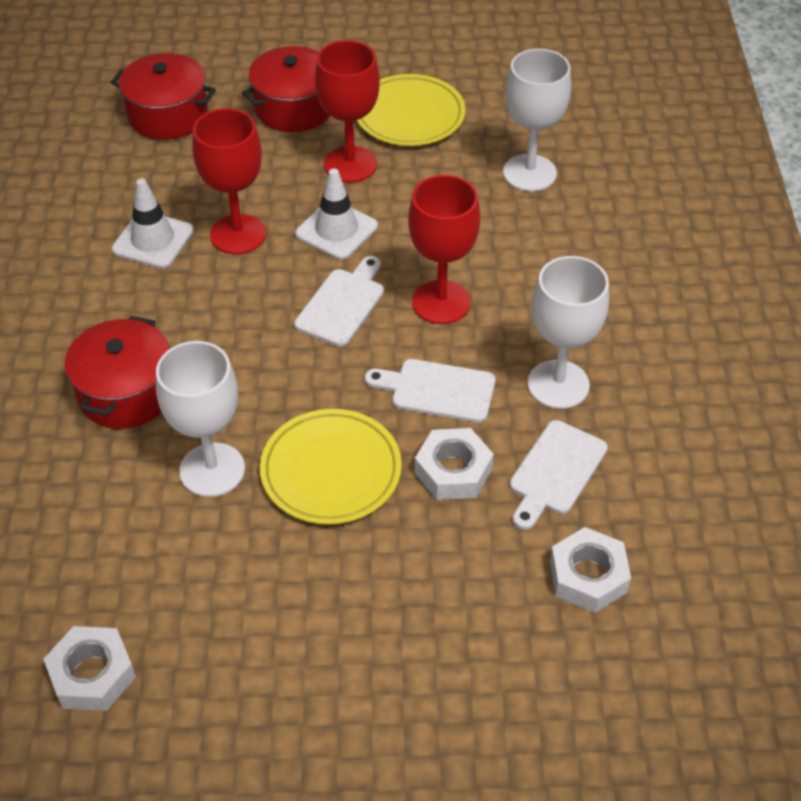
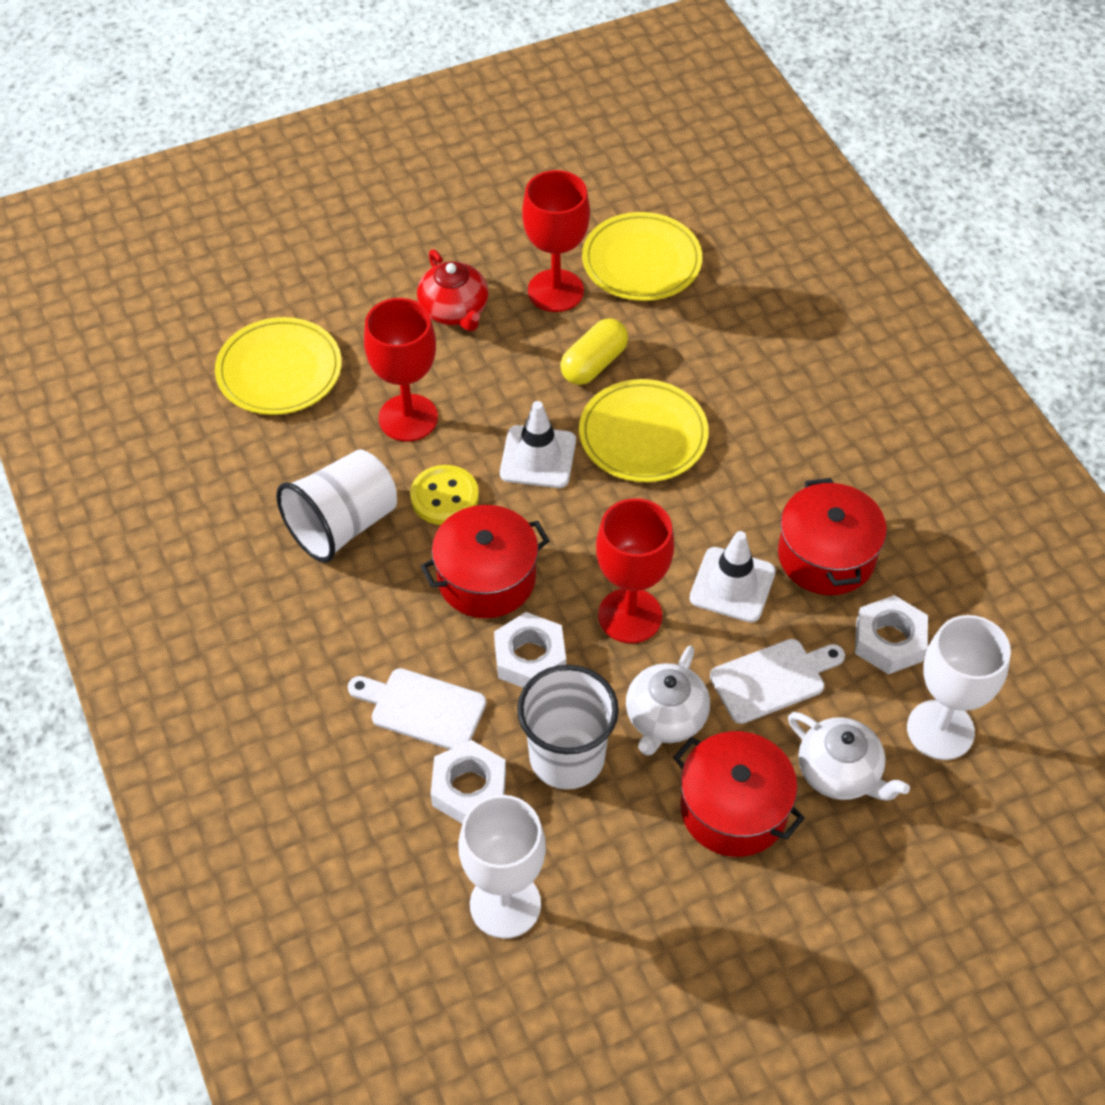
red teapot: none = 0 -> [417,250,489,331] = 1
white cup: none = 0 -> [276,450,397,563] [517,665,619,789] = 2
white cutting board: [294,256,384,347] [365,359,496,423] [510,420,608,530] = 3 -> [348,668,486,750] [710,639,845,724] = 2
white goblet: [156,341,245,497] [503,49,571,191] [527,256,609,409] = 3 -> [458,795,546,939] [907,615,1011,760] = 2
white teapot: none = 0 -> [626,646,710,756] [788,712,910,801] = 2
yellow button: none = 0 -> [410,465,479,525] = 1
yellow capsule: none = 0 -> [560,318,628,385] = 1
yellow plate: [260,409,402,524] [357,74,466,146] = 2 -> [215,317,342,415] [579,379,709,482] [582,212,702,301] = 3

